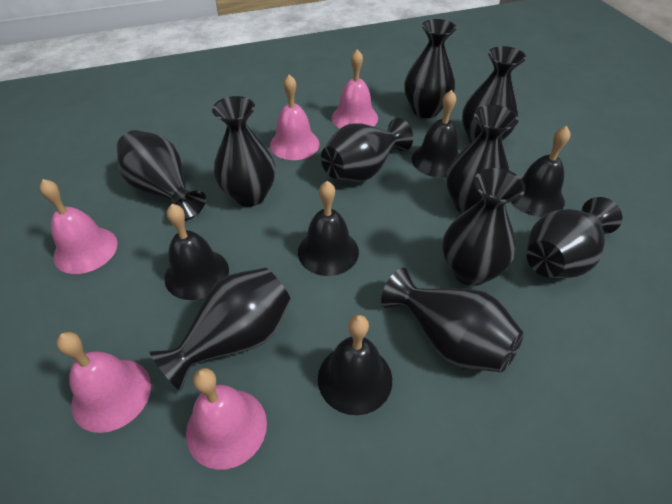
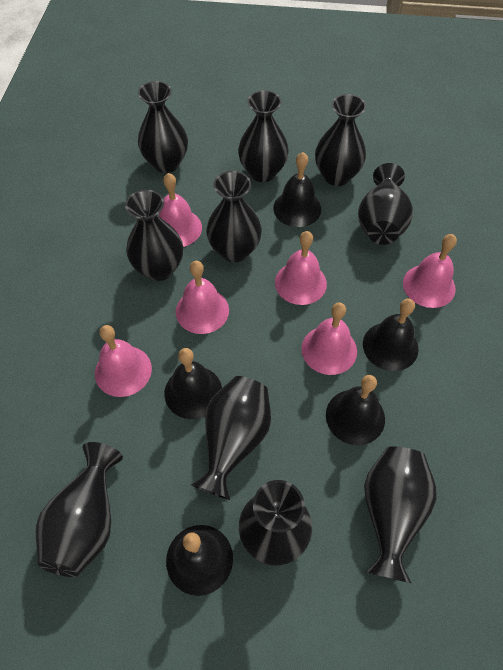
pink bell: [39,179,118,274] [56,332,151,433] [186,368,267,470] [270,74,319,160] [332,49,378,128] = 5 -> [95,325,152,397] [159,173,202,247] [176,261,229,334] [275,231,327,305] [301,302,357,375] [403,234,457,308] = 6

